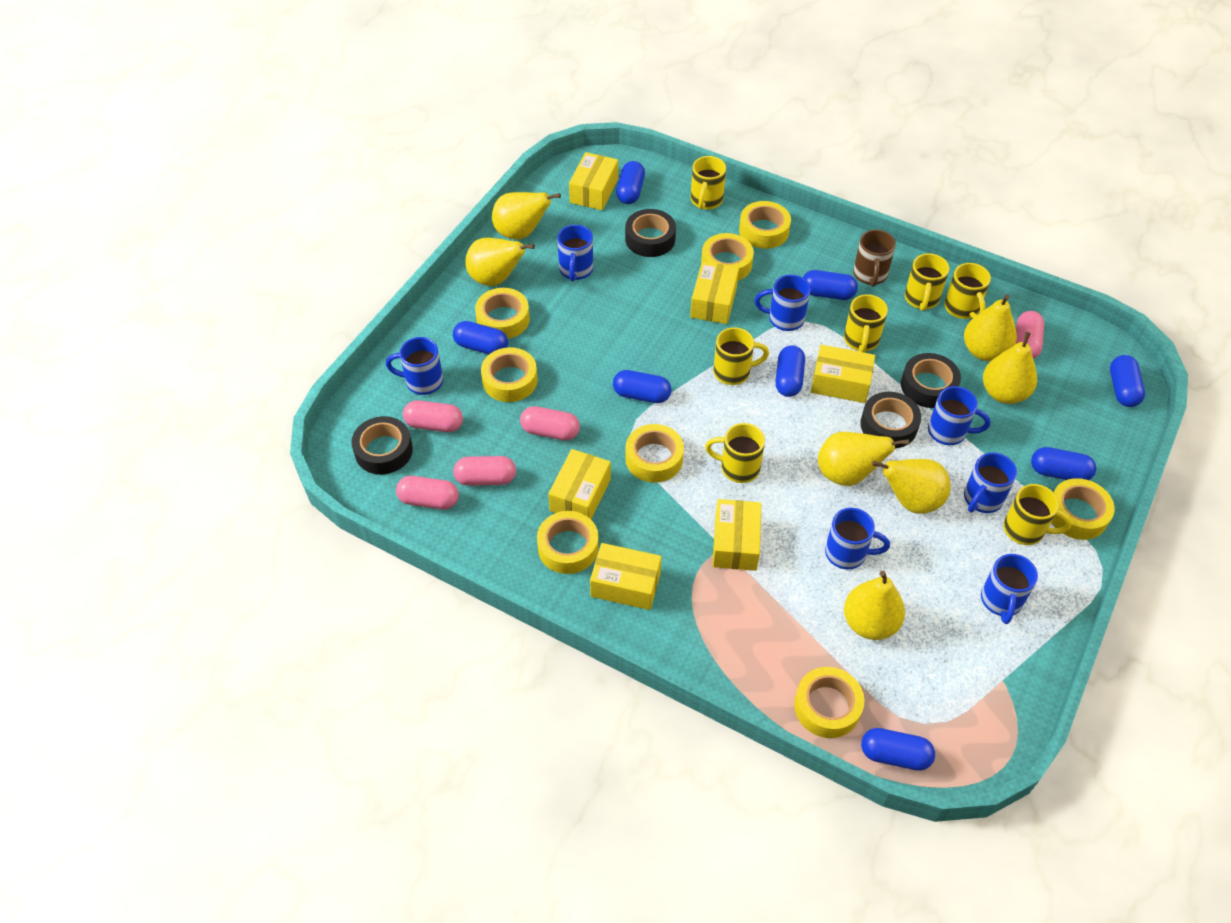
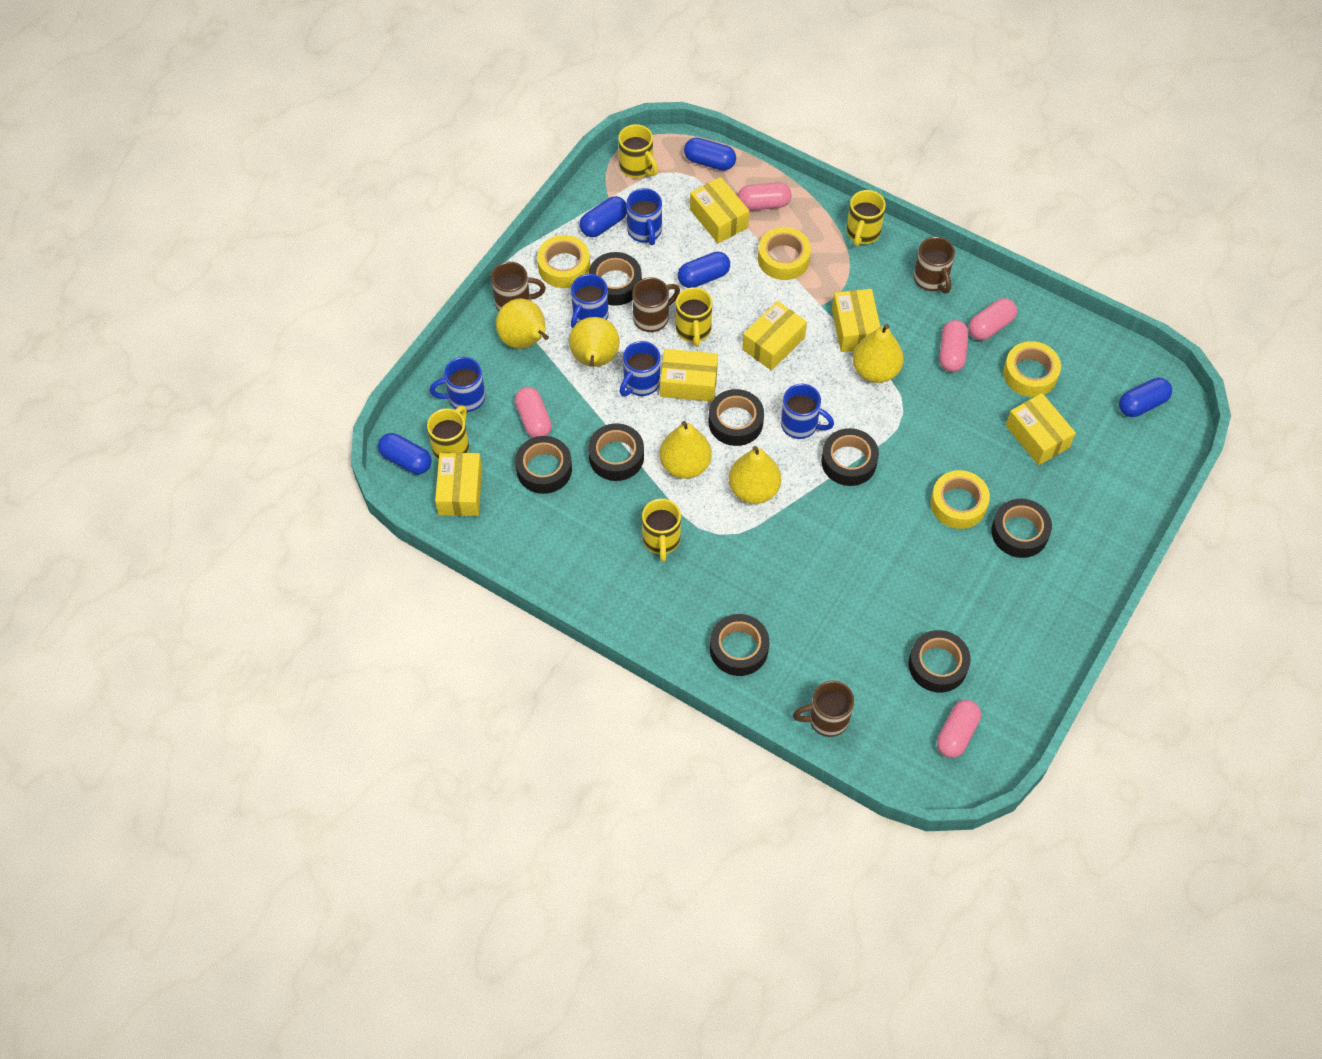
black tape: [352,416,413,474] [625,209,676,257] [860,392,921,448] [901,353,961,408] = 4 -> [515,436,572,494] [588,423,644,481] [589,252,642,306] [709,389,764,446] [710,614,769,676] [821,428,879,486] [908,630,971,693] [992,499,1052,558] = 8
blue capsule: [453,321,508,354] [613,370,672,403] [616,161,645,204] [775,345,805,397] [803,270,858,300] [861,728,935,771] [1031,447,1096,480] [1110,355,1145,407] = 8 -> [378,433,432,474] [580,196,627,237] [678,252,730,288] [684,138,736,171] [1119,378,1172,417] = 5
blue mug: [386,337,443,395] [557,225,593,281] [755,275,811,331] [825,508,890,569] [928,386,990,445] [964,453,1017,513] [981,554,1038,624] = 7 -> [430,357,485,412] [571,274,608,329] [619,341,660,396] [627,188,662,245] [781,384,834,439] = 5
brown mug: [853,230,896,287] = 1 -> [491,262,546,311] [632,277,680,332] [793,680,854,737] [914,237,955,293] = 4
yellow mug: [691,156,726,210] [705,423,765,483] [713,327,769,385] [844,294,888,353] [905,253,949,311] [944,263,991,319] [1003,484,1072,545] = 7 -> [427,406,469,460] [618,124,658,178] [642,499,681,562] [676,287,712,347] [846,190,886,246] = 5
yellow pear: [465,238,535,286] [492,192,561,239] [818,432,909,486] [844,571,905,640] [872,459,950,514] [964,295,1017,361] [983,332,1037,404] = 7 -> [496,298,549,349] [569,317,620,367] [659,421,712,479] [729,446,781,504] [853,324,904,383] = 5
yellow tape: [475,288,530,339] [481,347,538,402] [537,511,599,574] [625,424,684,483] [701,233,754,281] [739,201,791,249] [794,667,864,738] [1051,478,1115,540] = 8 -> [537,235,590,288] [758,227,811,280] [930,470,990,529] [1003,341,1061,397] = 4

